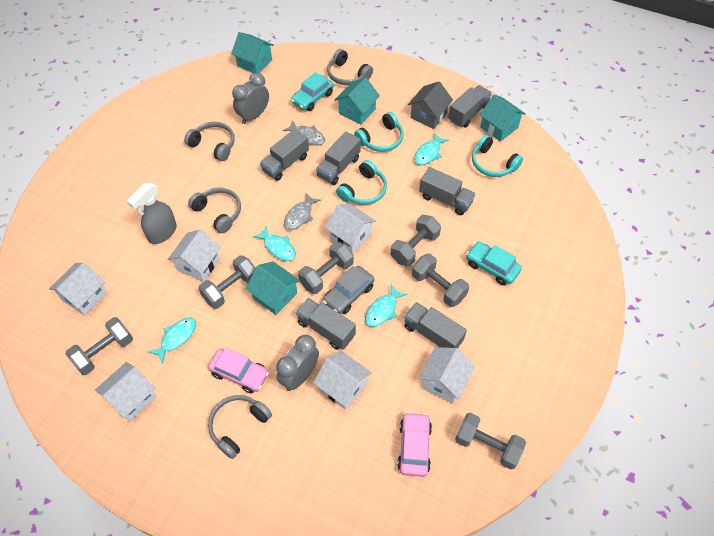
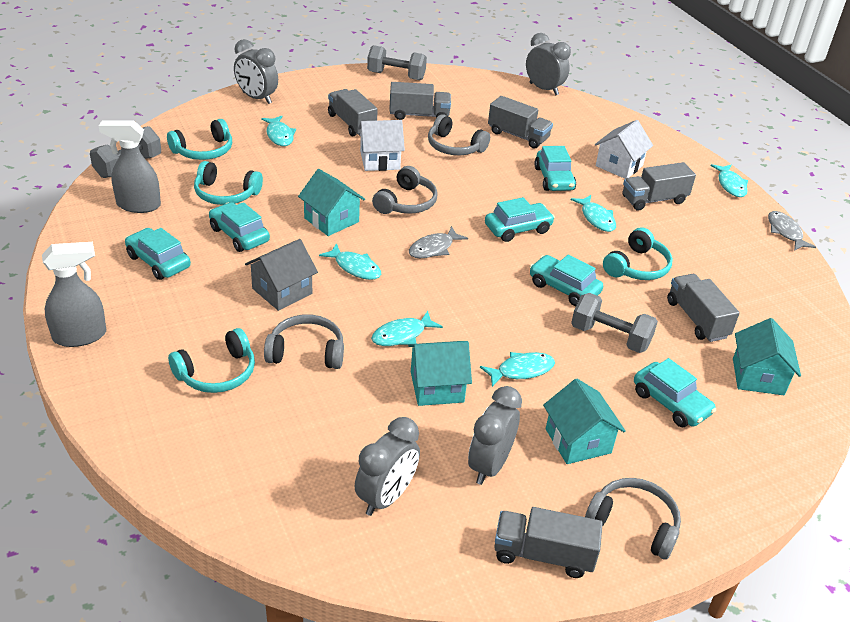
grey car: [323,266,374,314] = 1 -> none = 0
grey clock: [232,73,269,124] [276,335,319,391] = 2 -> [234,39,278,104] [355,417,420,516] [468,386,522,485] [526,33,571,95] = 4
grey dumbbell: [66,317,133,375] [198,255,255,309] [298,242,354,294] [391,215,441,267] [412,254,469,307] [455,413,526,469] = 6 -> [90,126,161,178] [367,45,427,80] [571,293,658,353] = 3
grey spray bottle: [127,183,177,244] = 1 -> [42,242,106,347] [99,120,161,213] = 2
pink car: [208,348,269,394] [397,412,432,477] = 2 -> none = 0
turquoise car: [291,72,334,111] [466,242,522,285] = 2 -> [125,228,191,280] [209,202,270,252] [485,197,555,242] [530,255,603,306] [534,146,576,191] [634,358,716,427] = 6
turquoise fish: [148,317,196,364] [253,225,296,261] [365,284,407,327] [414,132,449,165] = 4 -> [261,116,296,146] [319,243,381,280] [371,311,443,346] [480,352,555,387] [571,195,616,232] [711,164,748,197] = 6
turquoise headphones: [336,160,387,205] [354,112,404,152] [472,135,523,177] = 3 -> [167,119,232,160] [168,328,255,393] [194,161,263,205] [603,227,673,280] = 4
white house: [49,263,107,316] [95,362,156,421] [168,230,221,282] [313,351,372,410] [325,203,376,253] [418,347,475,404] = 6 -> [358,120,405,171] [595,120,653,179] = 2

